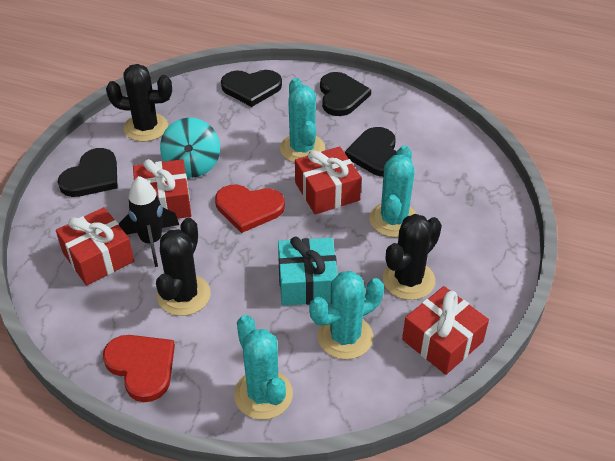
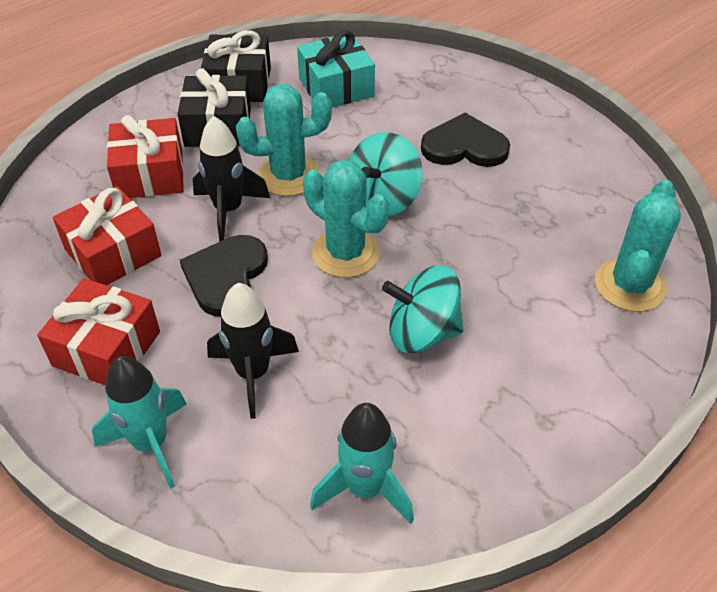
black cactus: [106,64,172,142] [156,218,211,316] [383,214,442,300] = 3 -> none = 0
black gift: none = 0 -> [178,68,251,147] [201,30,271,102] = 2
black heart: [58,148,118,197] [221,70,282,107] [320,72,371,116] [345,127,397,177] = 4 -> [180,235,268,317] [421,113,510,167] = 2
black rocket: [119,176,179,267] = 1 -> [193,116,270,241] [207,283,299,419] = 2
red gift: [56,207,134,285] [133,159,191,219] [295,146,362,215] [402,286,489,375] = 4 -> [37,278,160,385] [53,186,161,285] [107,115,184,198] = 3
red heart: [103,335,175,402] [215,185,285,233] = 2 -> none = 0
turquoise cactus: [234,315,293,420] [280,78,325,163] [310,271,384,360] [369,145,417,238] = 4 -> [236,84,332,196] [303,159,389,278] [595,180,681,312] = 3
turquoise rocket: none = 0 -> [92,356,187,489] [310,403,414,524] = 2
turquoise spinning top: [160,118,220,178] = 1 -> [349,132,423,216] [382,266,464,353] = 2

